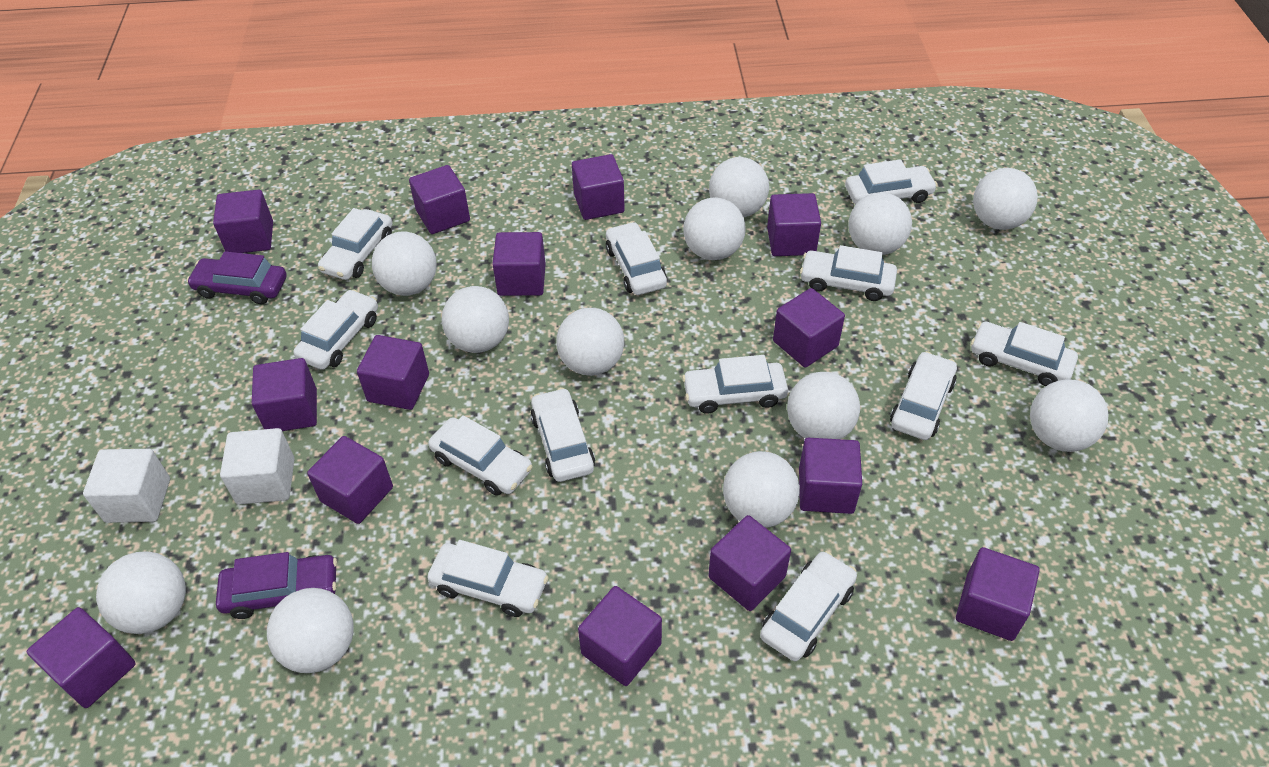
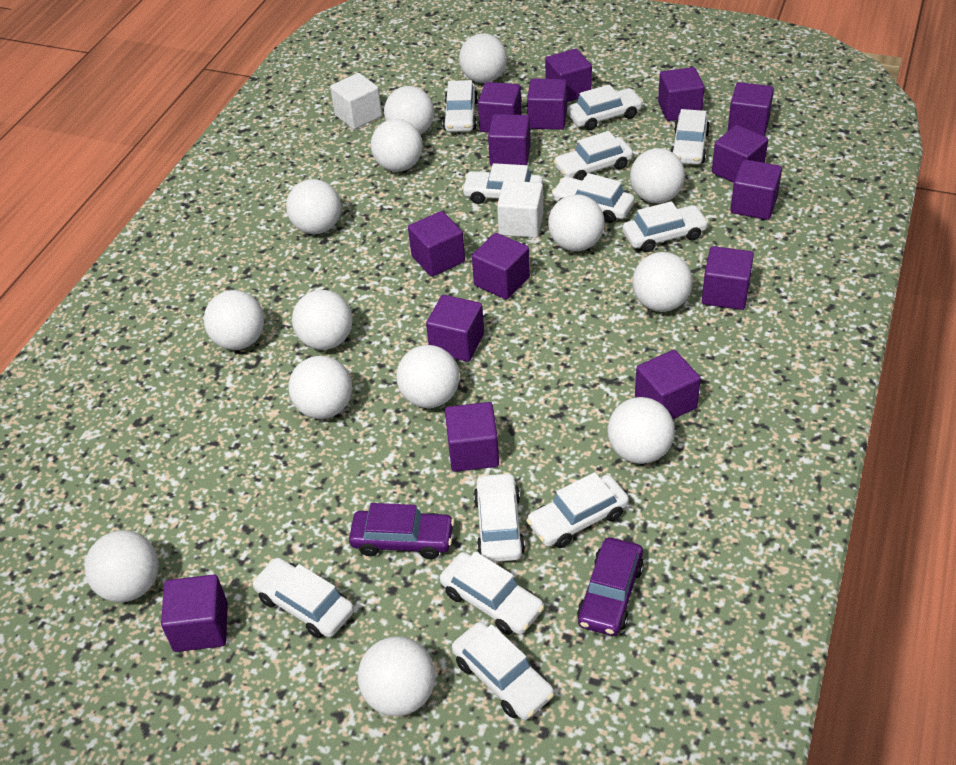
purple cube: [27,607,136,708] [213,190,273,253] [252,358,317,431] [307,436,393,524] [357,335,429,410] [409,165,470,234] [492,232,546,296] [572,154,625,220] [578,586,662,686] [708,515,791,611] [767,193,821,256] [773,288,845,368] [799,438,862,514] [956,547,1040,641] = 14 -> [161,574,228,652] [408,211,465,277] [426,295,484,362] [445,402,499,472] [472,233,530,300] [478,82,522,133] [488,114,531,166] [527,78,567,130] [545,49,592,102] [635,350,701,419] [658,67,705,121] [702,246,754,310] [712,125,768,183] [728,82,774,136] [730,159,782,220] = 15
white ball: [96,552,186,634] [267,588,354,673] [372,231,437,296] [442,286,509,353] [556,308,624,376] [683,197,746,260] [709,157,769,217] [723,451,800,528] [787,372,860,439] [848,192,912,255] [973,168,1038,230] [1030,379,1108,452] = 12 -> [84,530,159,602] [204,290,264,350] [286,179,341,234] [289,356,352,419] [292,290,353,350] [358,636,435,716] [371,119,423,172] [384,86,434,135] [396,345,459,408] [459,33,507,83] [548,194,605,251] [607,397,675,464] [630,148,685,203] [632,252,693,312] = 14

